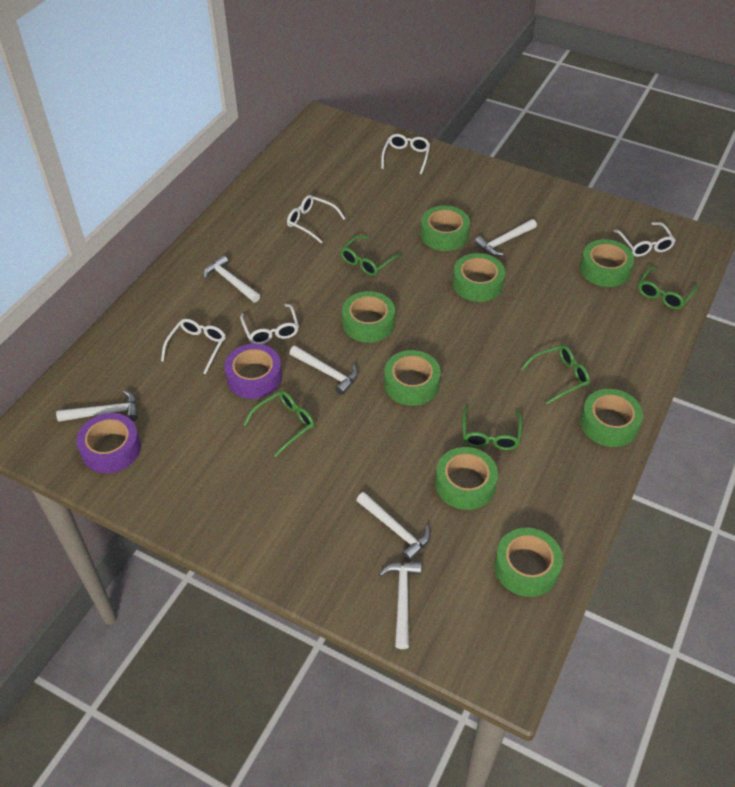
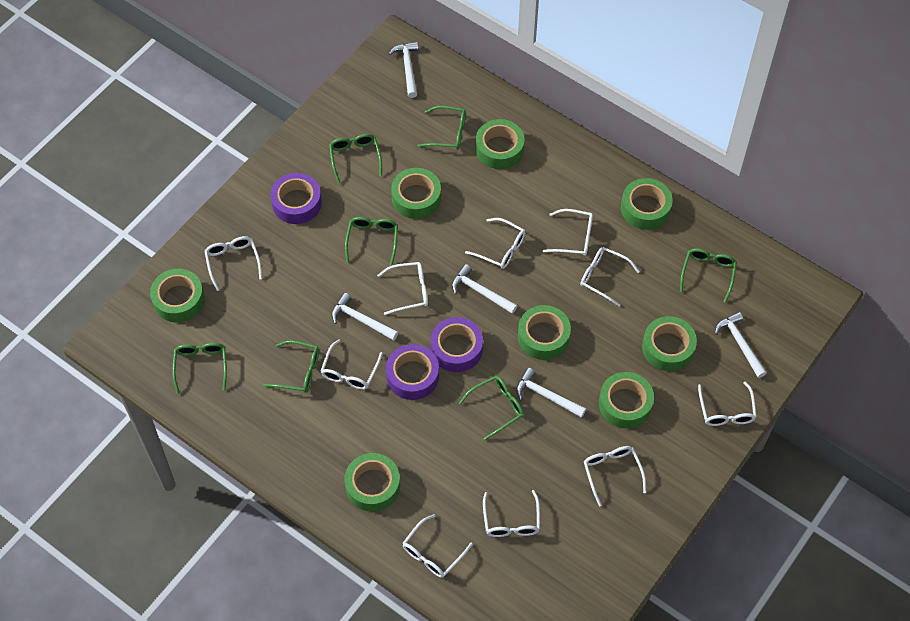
green glasses: [243,391,314,457] [340,235,402,276] [463,406,522,450] [521,345,590,404] [638,266,698,309] = 5 -> [172,343,227,394] [263,340,319,393] [329,134,382,184] [345,217,398,266] [417,106,466,150] [459,376,524,440] [680,248,737,303] = 7
purple tape: [76,413,141,473] [225,344,282,399] = 2 -> [270,173,322,224] [386,344,439,400] [431,317,483,372] = 3
white glasses: [161,319,226,374] [240,304,299,344] [287,195,346,244] [381,134,430,174] [614,222,676,257] = 5 -> [204,236,262,291] [320,339,383,390] [377,262,428,315] [403,514,473,578] [465,218,525,269] [483,490,540,537] [543,209,593,256] [580,247,640,306] [584,446,647,507] [698,381,757,426] = 10
white hammer: [56,390,138,422] [204,255,260,302] [289,346,358,395] [356,492,431,562] [379,562,421,649] [474,219,537,256] = 6 -> [331,293,398,341] [389,42,419,98] [452,264,517,314] [516,368,586,418] [715,312,767,378] = 5

